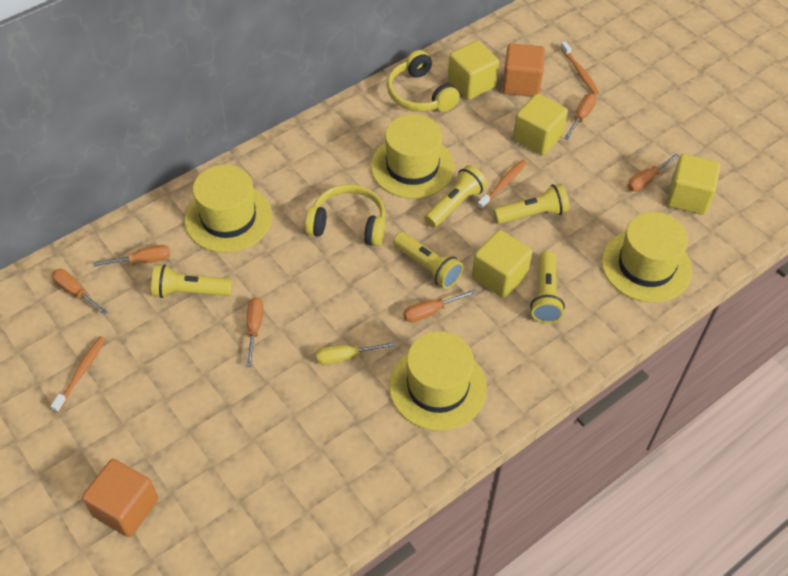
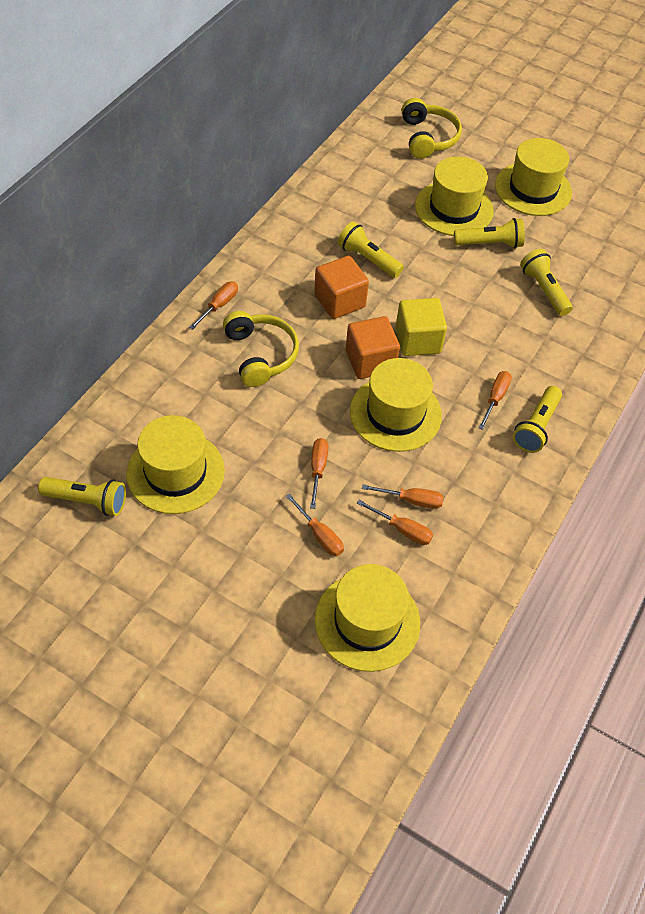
orange toothbrush: [51,336,105,413] [477,159,527,210] [561,41,599,95] = 3 -> none = 0
yellow cube: [448,41,499,100] [472,230,532,298] [513,94,568,155] [667,154,721,215] = 4 -> [396,298,447,356] = 1
yellow hat: [185,165,272,253] [371,114,454,199] [389,331,487,431] [601,212,692,303] = 4 -> [126,415,225,514] [315,564,420,672] [350,358,442,452] [415,156,494,236] [495,138,572,216] = 5
yellow screwdriver: [316,342,395,365] = 1 -> none = 0

